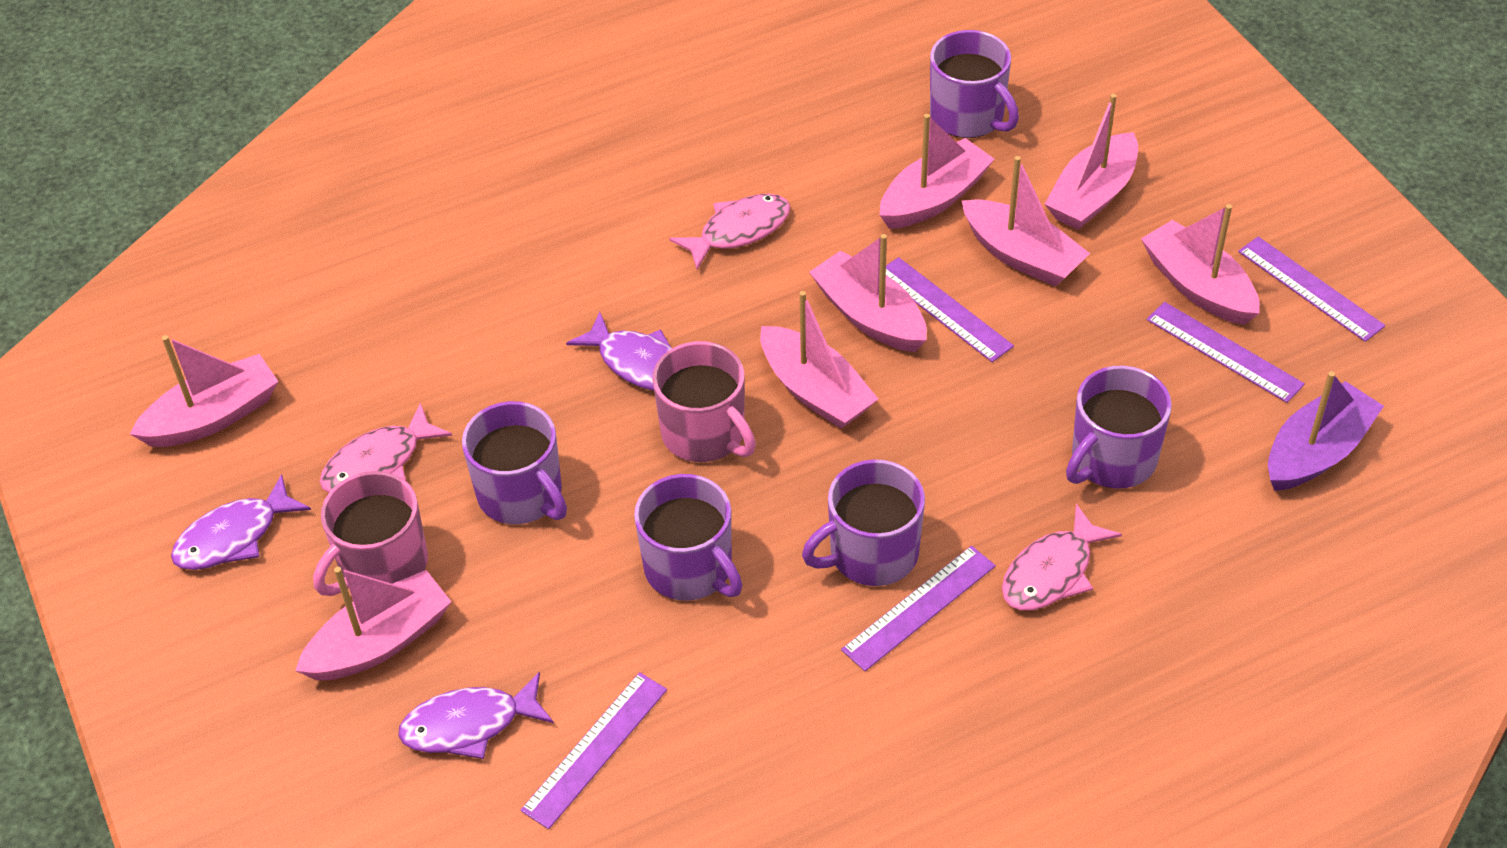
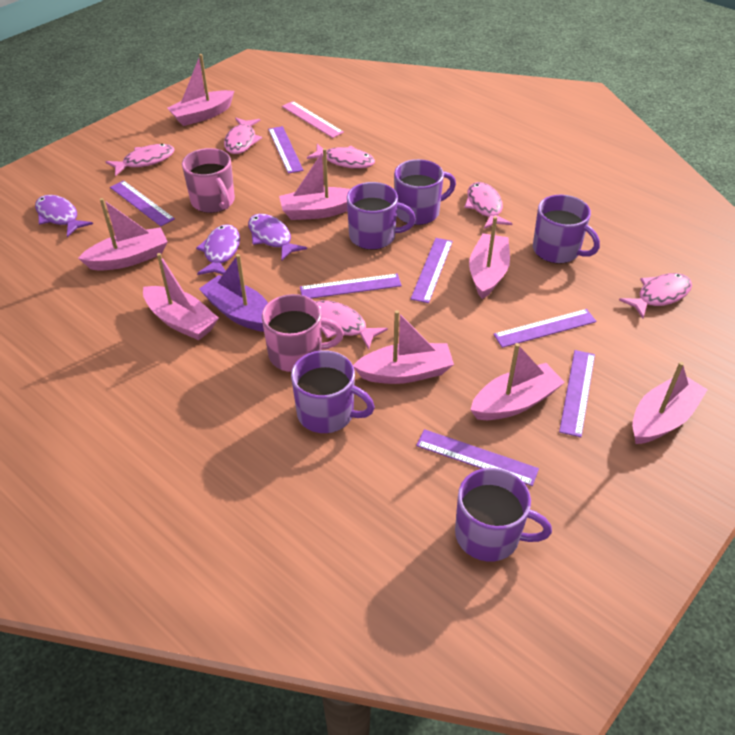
pink fish: [320,402,452,493] [669,194,790,270] [1002,504,1122,610] = 3 -> [106,144,174,176] [224,118,262,154] [307,144,375,169] [316,300,388,350] [464,182,512,229] [619,273,692,318] = 6
pink ruler: none = 0 -> [282,101,344,138] = 1
purple ruler: [521,672,667,829] [841,546,996,671] [886,257,1014,362] [1147,302,1305,403] [1238,236,1385,342] = 5 -> [110,180,175,226] [268,126,304,174] [300,274,402,298] [411,238,453,303] [416,429,539,486] [493,309,597,348] [559,350,595,437] = 7

